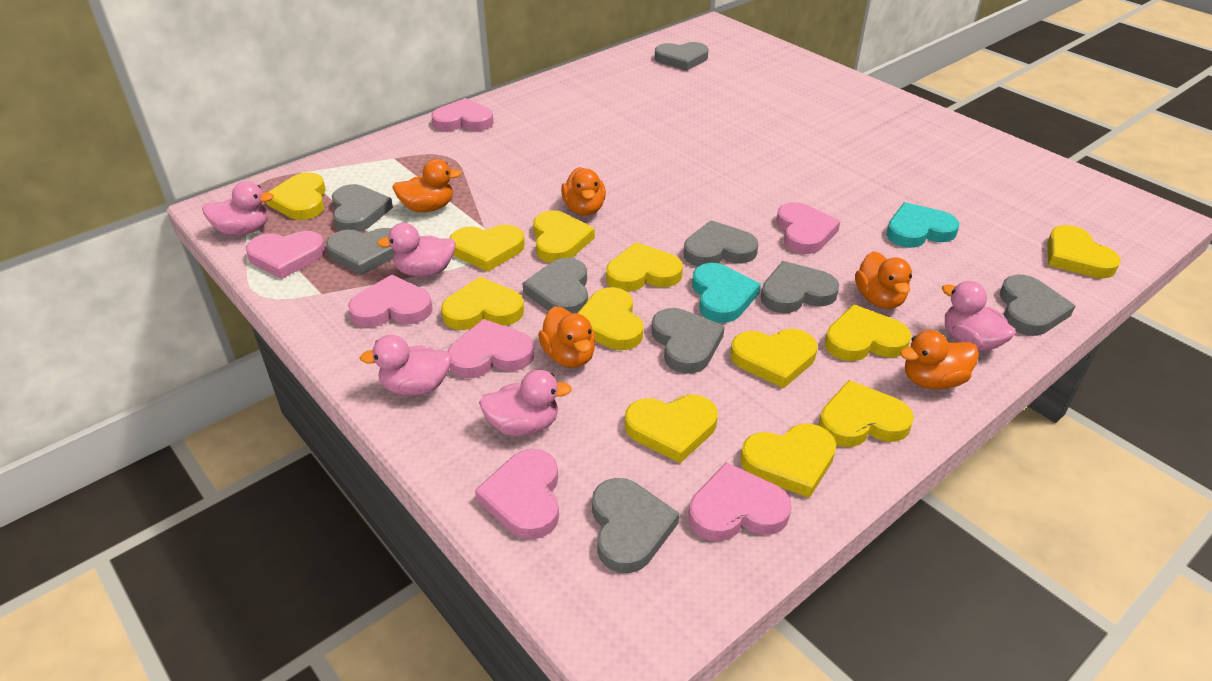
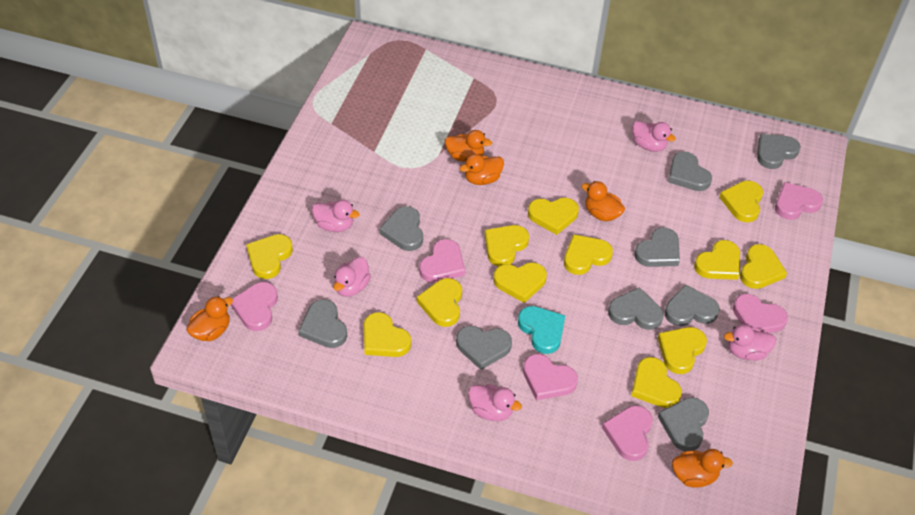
pink heart: [246,231,326,279] [348,275,433,328] [431,98,494,131] [448,319,534,378] [475,449,559,540] [688,462,792,541] [776,202,841,254] = 7 -> [231,282,278,331] [419,239,465,283] [523,354,578,401] [602,406,653,461] [733,294,788,333] [775,182,823,220] = 6
turquoise heart: [692,263,761,323] [886,202,959,248] = 2 -> [518,306,565,354] = 1

